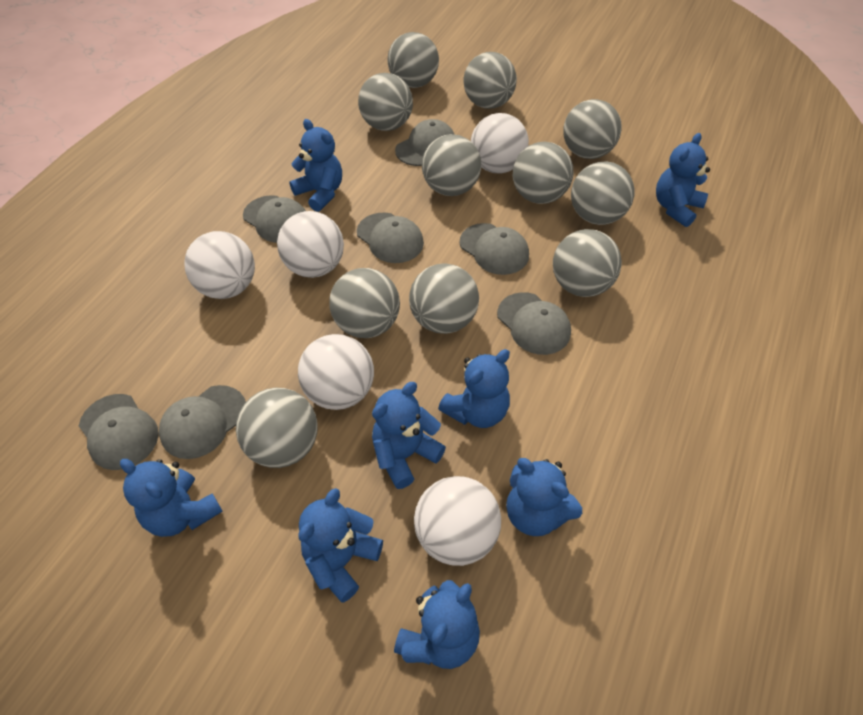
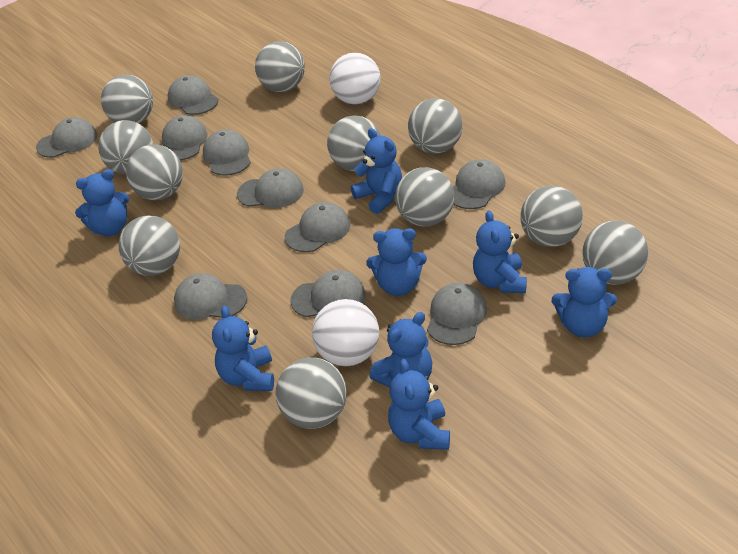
grey cap: [79,394,159,470] [159,385,246,459] [243,195,306,243] [357,213,424,263] [395,119,455,166] [460,223,529,275] [497,292,571,355] = 7 -> [36,117,97,158] [162,115,208,160] [168,75,218,115] [174,273,247,319] [203,130,251,176] [237,168,304,208] [285,202,350,252] [290,270,366,317] [427,282,487,345] [453,159,505,209] = 10
white ball: [184,231,255,299] [277,211,344,278] [298,334,374,410] [414,476,501,566] [471,113,529,174] = 5 -> [312,299,379,367] [329,53,381,104] = 2

